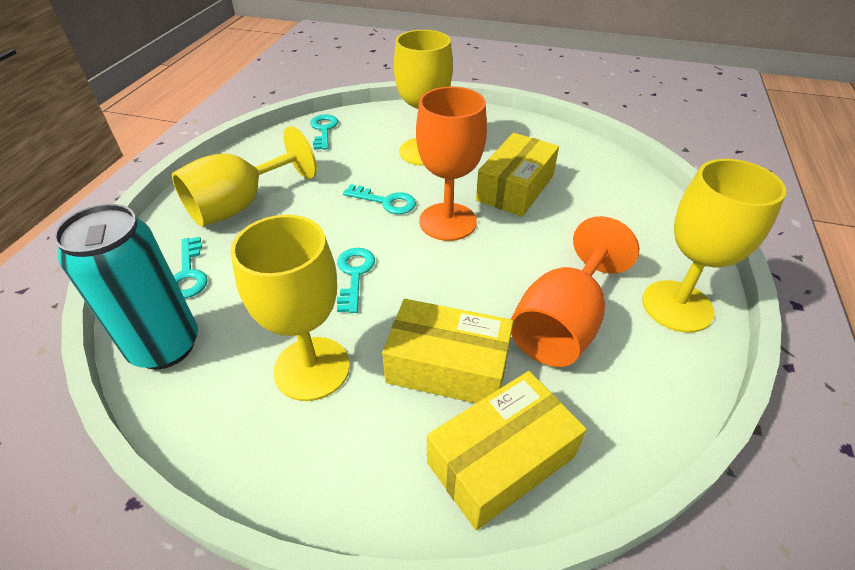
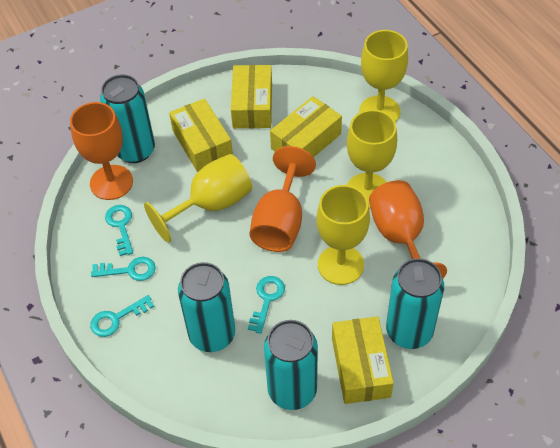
orange goblet: [416,87,487,241] [511,216,639,367] = 2 -> [70,102,133,200] [249,146,316,252] [369,180,447,278] = 3
turquoise can: [53,204,198,370] = 1 -> [100,74,155,163] [178,262,235,352] [264,320,318,410] [386,258,444,349] = 4
yellow box: [382,299,513,403] [427,371,587,530] [476,133,559,217] = 3 -> [169,98,233,172] [231,65,272,128] [270,96,342,157] [332,316,394,404] = 4

